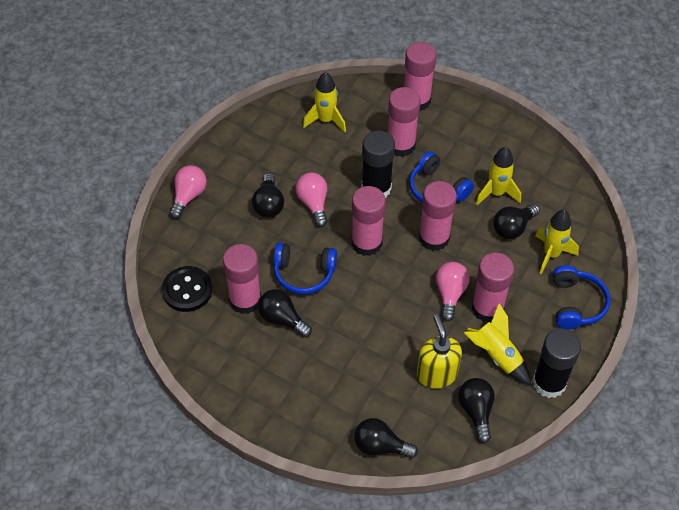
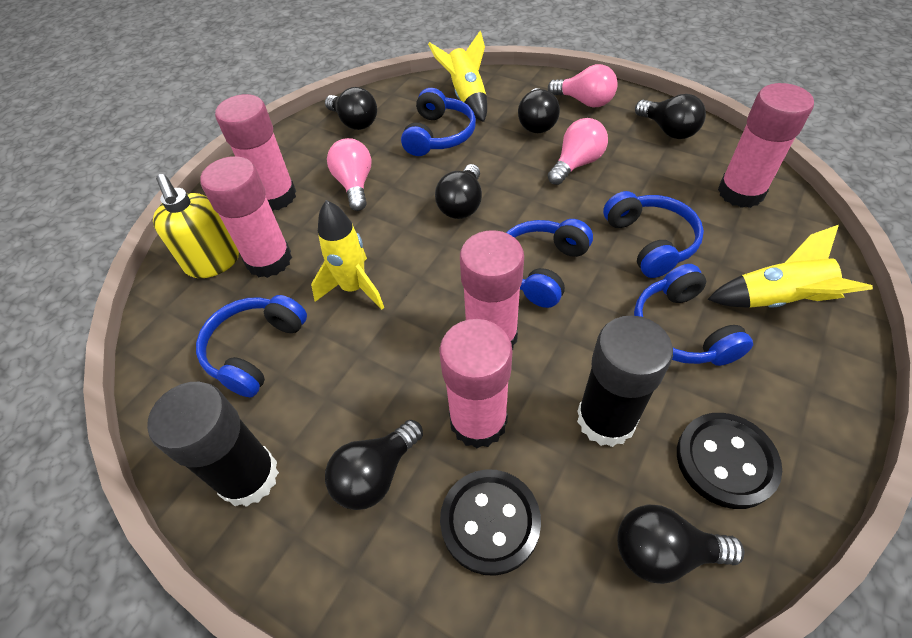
black button: [162,266,212,312] = 1 -> [440,469,541,576] [677,413,782,509] = 2
black light bulb: [252,173,284,218] [258,289,312,337] [354,418,418,458] [458,378,495,443] [493,204,540,239] = 5 -> [325,87,377,130] [325,420,423,510] [435,164,482,219] [518,88,560,133] [617,504,745,584] [635,94,706,139] = 6
blue headphones: [274,243,337,294] [409,151,474,202] [553,265,611,329] = 3 -> [196,295,307,397] [401,88,476,156] [506,219,593,308] [603,191,704,278] [634,264,753,366] = 5
pink glue stick: [223,244,261,314] [352,186,386,256] [388,87,421,157] [404,42,436,111] [419,181,457,251] [472,252,514,322] = 6 -> [200,156,292,278] [215,94,296,210] [439,319,512,448] [460,230,524,350] [718,83,814,208] = 5
yellow rocket: [303,72,346,133] [464,303,531,385] [476,147,521,205] [535,210,579,275] = 4 -> [311,200,384,310] [428,31,487,122] [708,225,873,308] = 3

